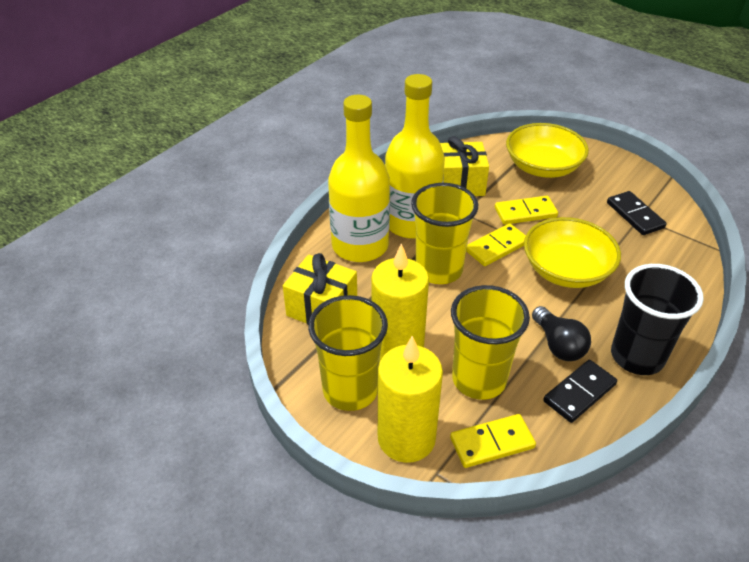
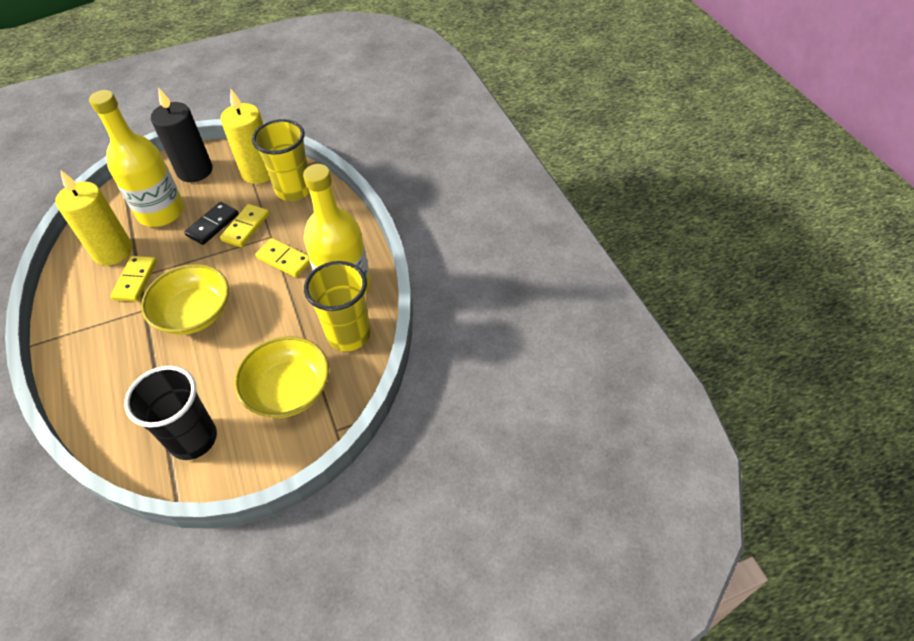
black candle: none = 0 -> [151,88,213,182] = 1
black domino: [543,360,617,423] [607,191,667,235] = 2 -> [184,202,239,245] = 1
black light bulb: [532,306,591,361] = 1 -> none = 0
yellow cup: [308,295,388,411] [411,183,478,284] [451,285,530,400] = 3 -> [252,119,310,201] [304,261,371,351] = 2
yellow gift: [283,253,357,324] [440,136,489,196] = 2 -> none = 0

